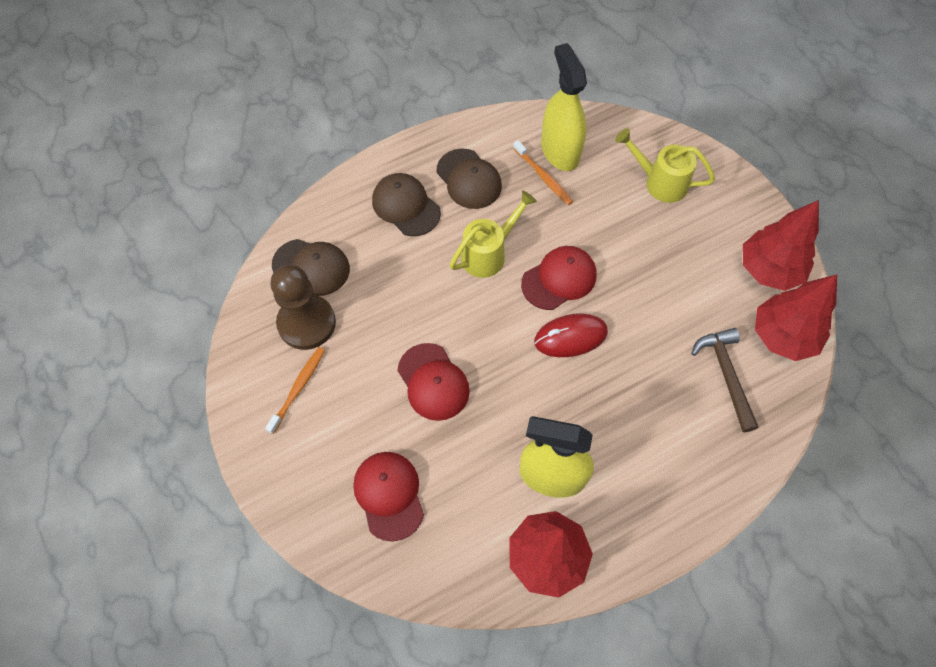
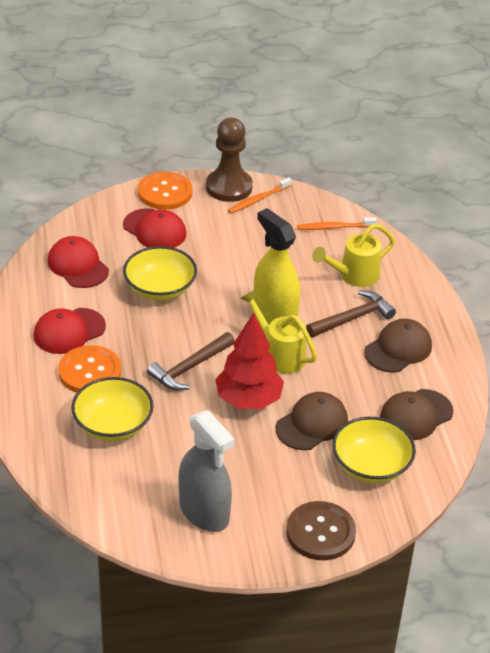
brown button: none = 0 -> [286,501,356,560] = 1
brown hammer: [691,328,758,432] = 1 -> [147,332,235,391] [306,290,396,337] = 2
grey spray bottle: none = 0 -> [179,410,235,532] = 1
orange button: none = 0 -> [58,345,121,393] [138,171,192,210] = 2
red mouse: [534,314,608,357] = 1 -> none = 0
red tree: [509,511,593,598] [743,200,819,291] [755,275,837,361] = 3 -> [215,312,284,409] = 1
yellow bowl: none = 0 -> [71,377,154,441] [123,246,197,300] [332,417,416,483] = 3
yellow spray bottle: [520,416,594,498] [541,43,587,171] = 2 -> [254,208,300,325] = 1

